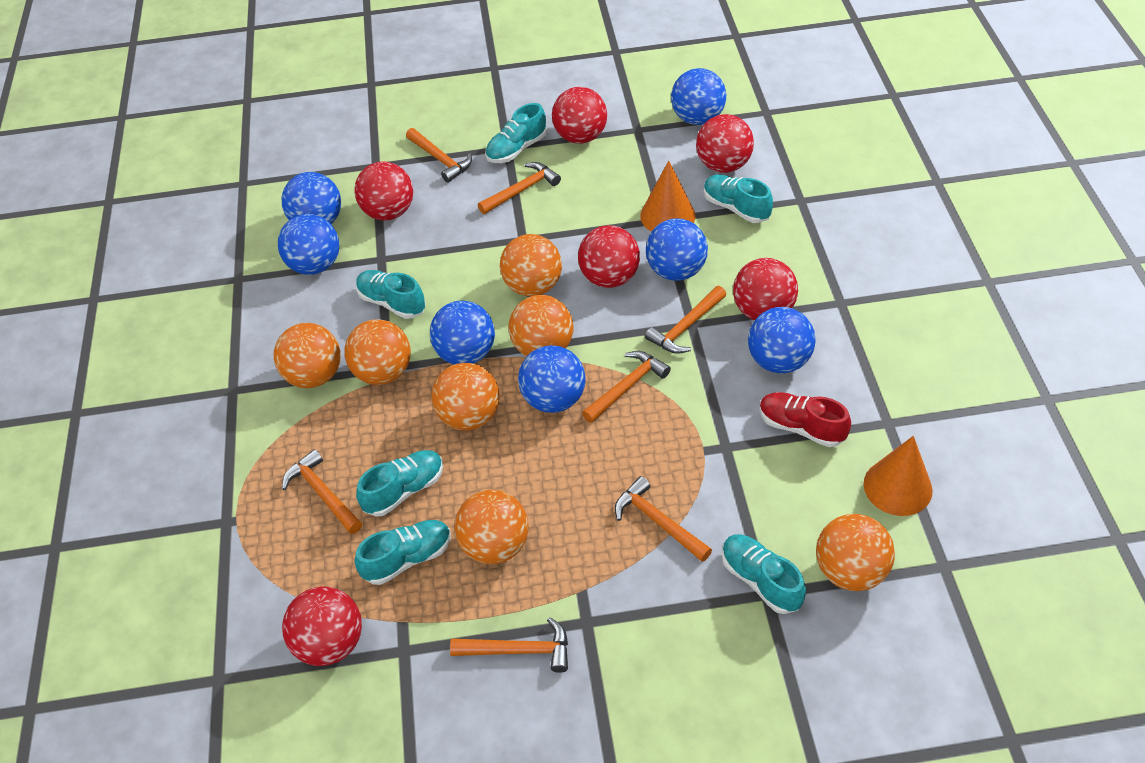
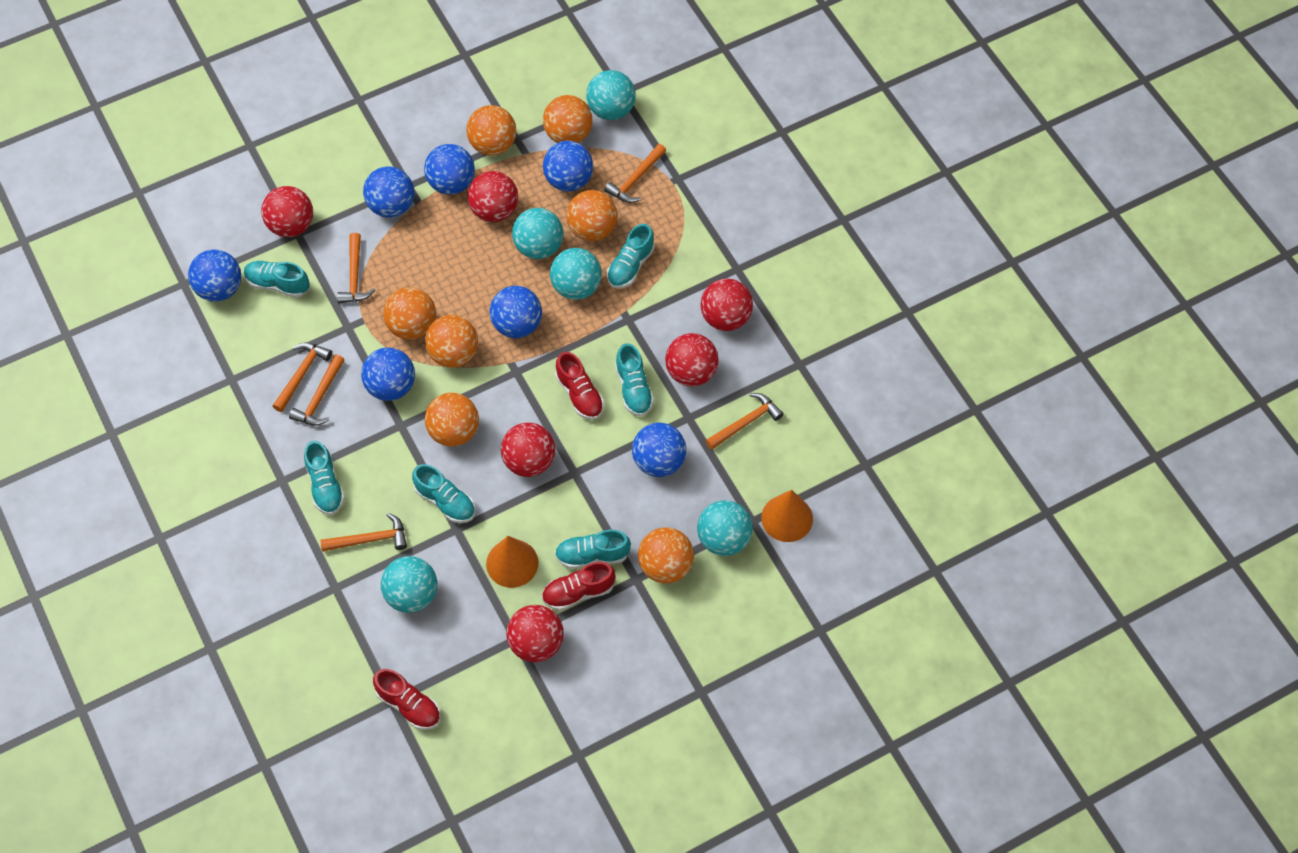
orange hammer: [282,449,362,534] [406,128,472,183] [450,617,568,673] [478,162,561,214] [582,351,671,423] [615,476,712,562] [645,286,726,354] = 7 -> [272,343,332,412] [289,354,345,426] [320,513,407,552] [337,233,375,303] [604,144,666,203] [706,393,784,450] = 6
red shoe: [759,392,851,447] = 1 -> [373,669,440,730] [542,562,616,611] [555,352,604,420] = 3
turquoise ball: none = 0 -> [381,556,438,613] [512,208,563,259] [550,248,602,300] [586,70,636,120] [697,500,753,556] = 5

